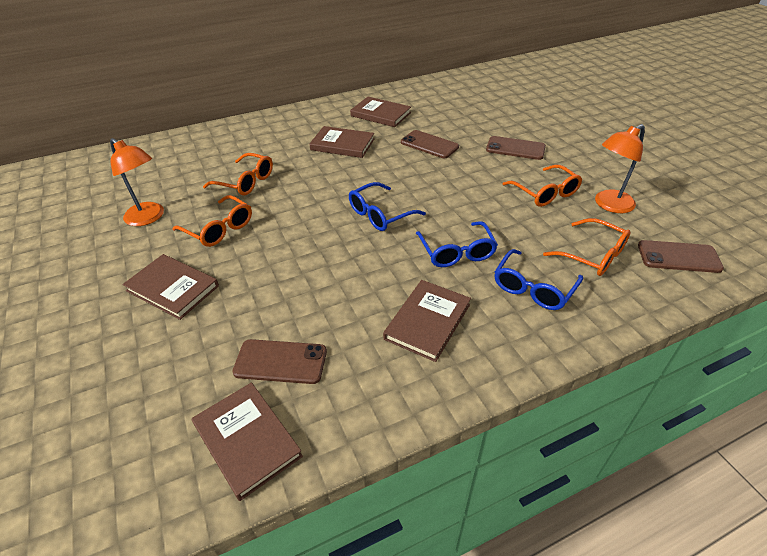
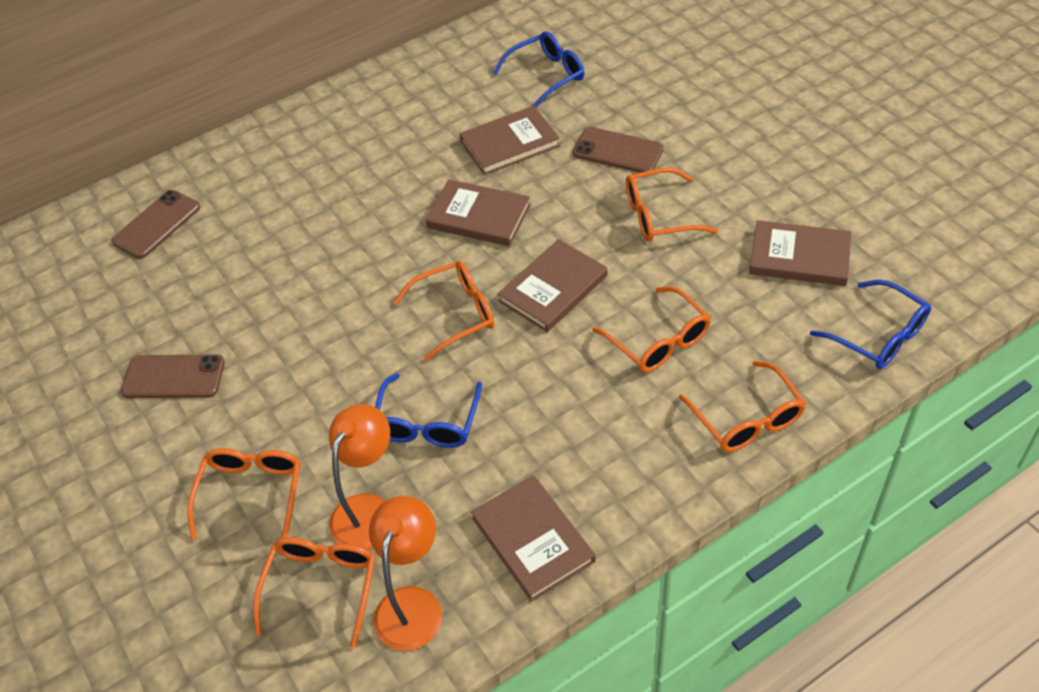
brown phone: [232,339,327,384] [401,130,459,158] [486,136,546,160] [638,240,724,273] = 4 -> [111,190,200,259] [121,354,225,398] [573,127,664,173] = 3
orange glasses: [172,195,252,247] [203,153,273,196] [503,165,582,207] [543,218,631,276] = 4 -> [187,448,301,540] [253,537,375,648] [394,261,494,361] [592,286,711,372] [626,168,718,242] [679,361,806,452] = 6

